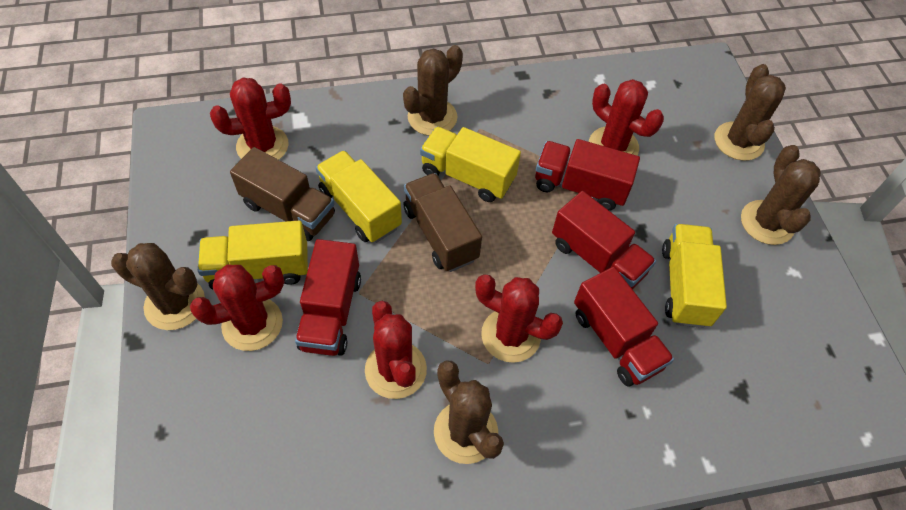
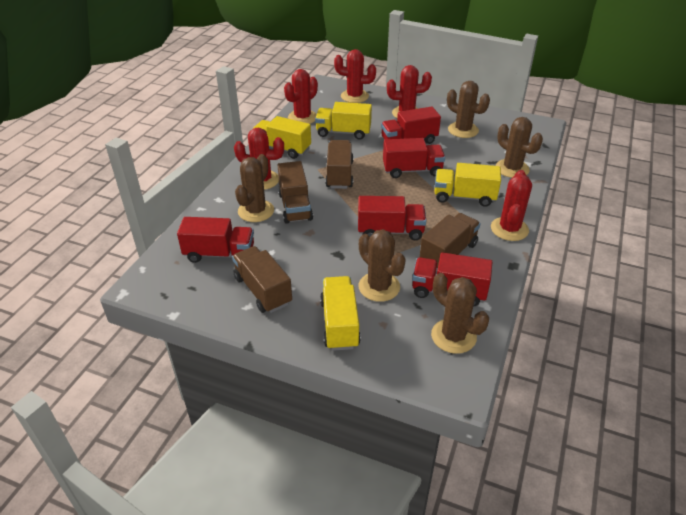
brown truck: [230,147,335,241] [404,173,482,272] = 2 -> [232,246,292,313] [278,161,313,224] [325,140,353,189] [419,213,480,271] = 4
red truck: [295,239,361,356] [535,139,640,211] [552,191,656,289] [574,267,674,387] = 4 -> [177,217,254,263] [358,196,426,240] [381,107,441,144] [383,138,445,178] [412,252,492,307] = 5

